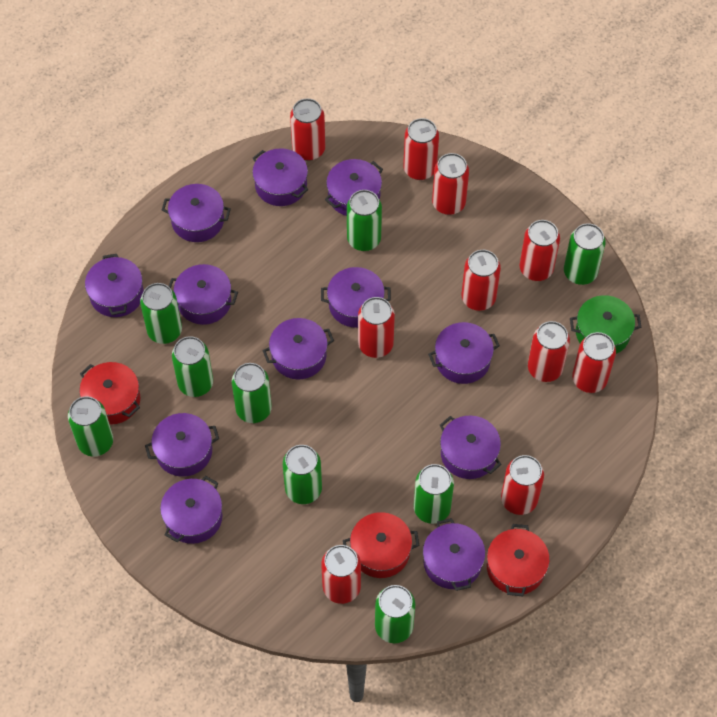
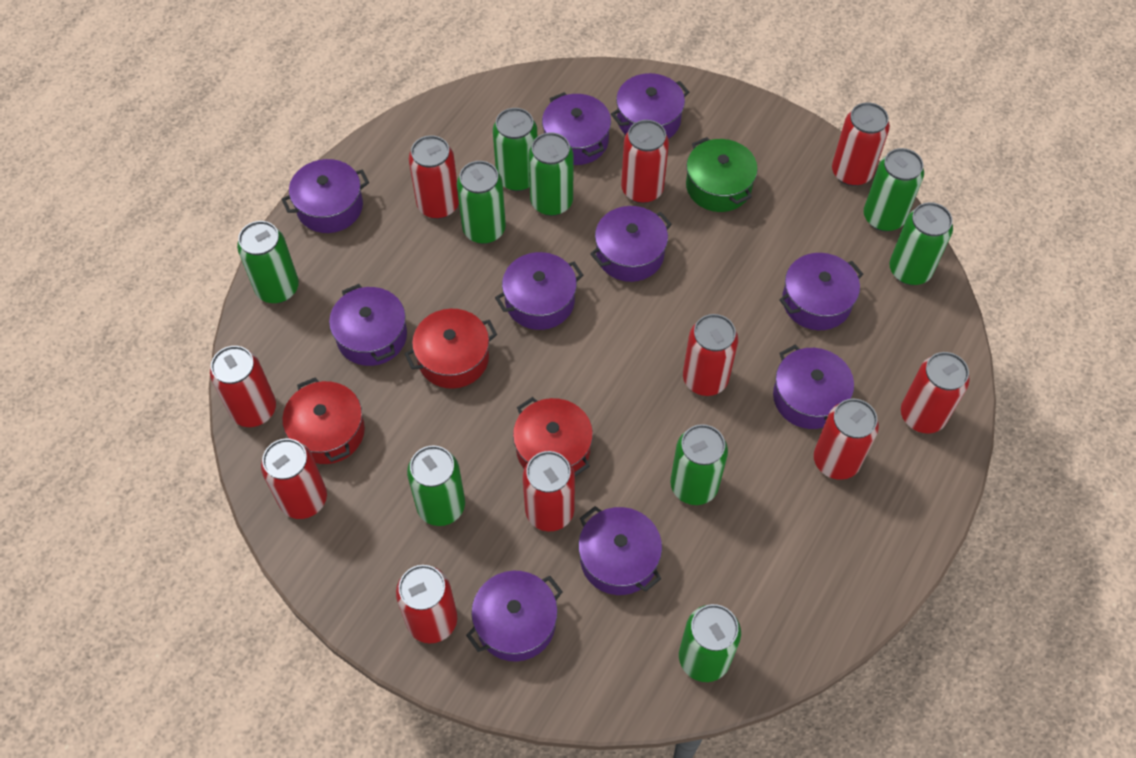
purple pot: [85,254,144,317] [145,413,219,477] [160,476,222,544] [162,184,231,242] [169,264,238,325] [252,148,308,206] [263,318,334,379] [321,267,391,328] [325,159,383,216] [423,518,485,591] [428,322,500,384] [440,416,502,479] = 12 -> [282,159,369,233] [329,284,407,366] [466,571,563,662] [495,252,583,330] [542,92,611,165] [578,506,662,595] [590,206,672,282] [611,73,689,139] [773,345,854,429] [779,253,863,330] = 10

